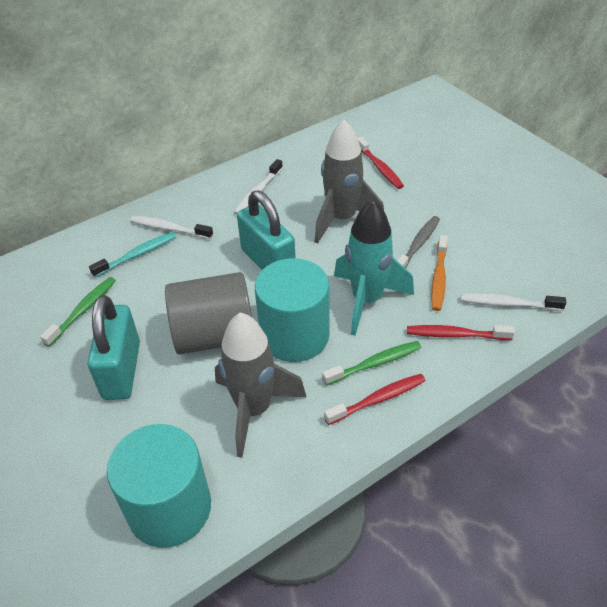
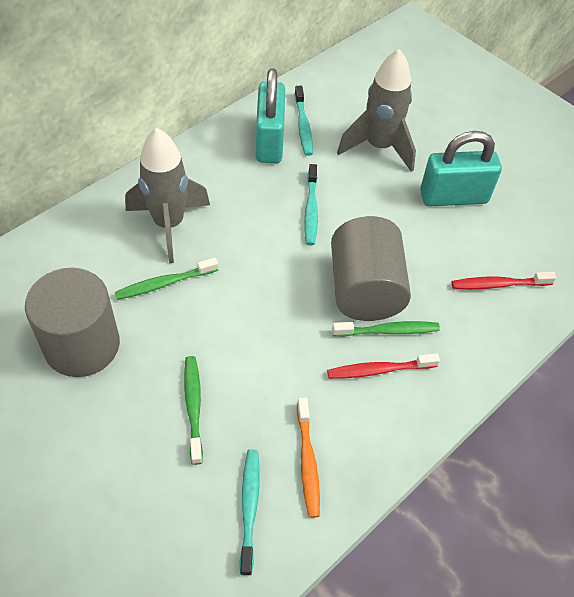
green toothbrush: [40,277,116,347] [322,341,421,385] = 2 -> [115,258,218,300] [184,356,203,465] [332,321,440,337] = 3
grey cylinder: [165,272,252,355] = 1 -> [25,268,120,377] [331,216,411,321] = 2
grey toothbrush: [397,216,440,268] = 1 -> none = 0
red toothbrush: [324,374,426,425] [357,137,404,189] [407,325,515,340] = 3 -> [327,353,440,379] [452,272,556,289] = 2
turquoise cylinder: [107,424,211,548] [255,258,330,362] = 2 -> none = 0
turquoise rocket: [334,199,414,336] = 1 -> none = 0
turquoise toothbrush: [89,232,176,277] = 1 -> [240,449,260,576] [295,86,313,156] [304,164,318,245] = 3
white toothbrush: [130,216,213,239] [233,159,283,215] [461,293,566,311] = 3 -> none = 0

